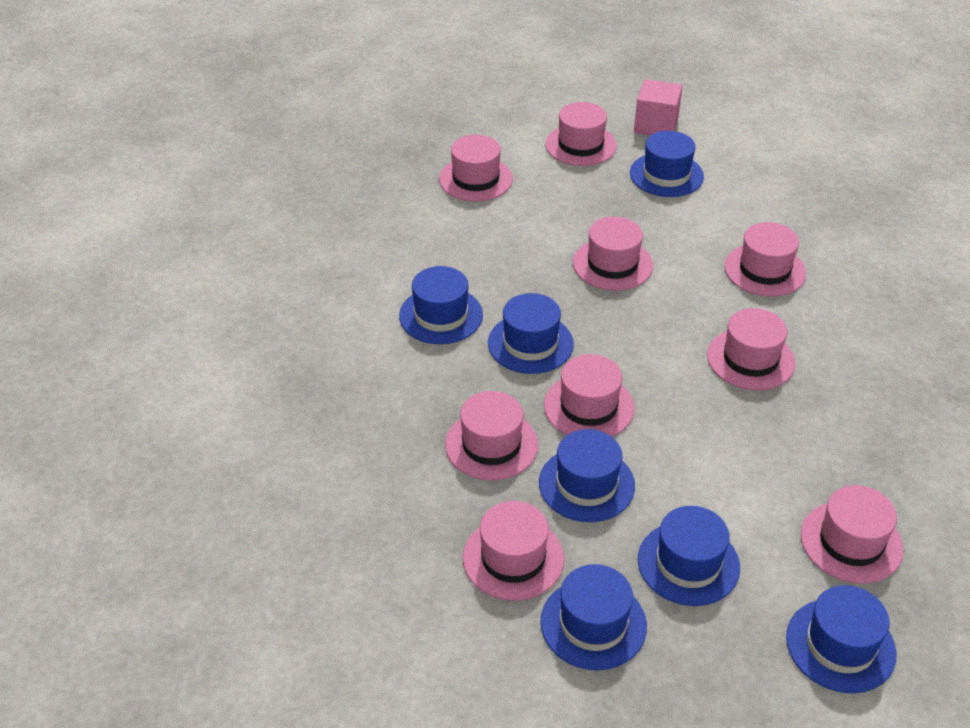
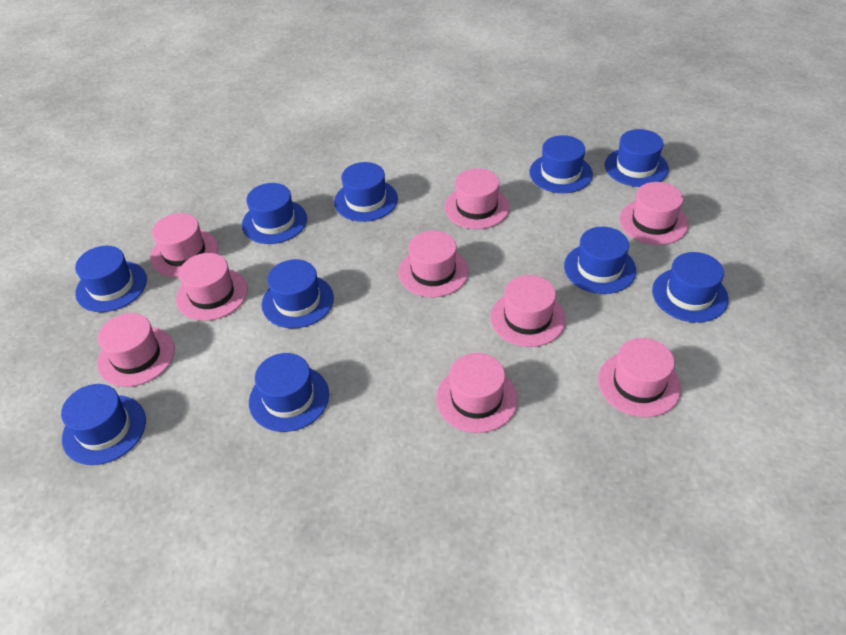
blue hat: [399,266,483,344] [488,293,574,374] [539,429,635,522] [540,564,647,670] [630,131,704,197] [638,506,740,606] [786,585,896,693] = 7 -> [61,384,146,465] [75,246,147,312] [242,183,307,244] [249,353,329,432] [262,259,334,329] [334,162,398,222] [529,135,593,193] [564,227,636,294] [605,129,669,187] [652,252,729,323] = 10
pink cube: [634,79,683,135] = 1 -> none = 0

